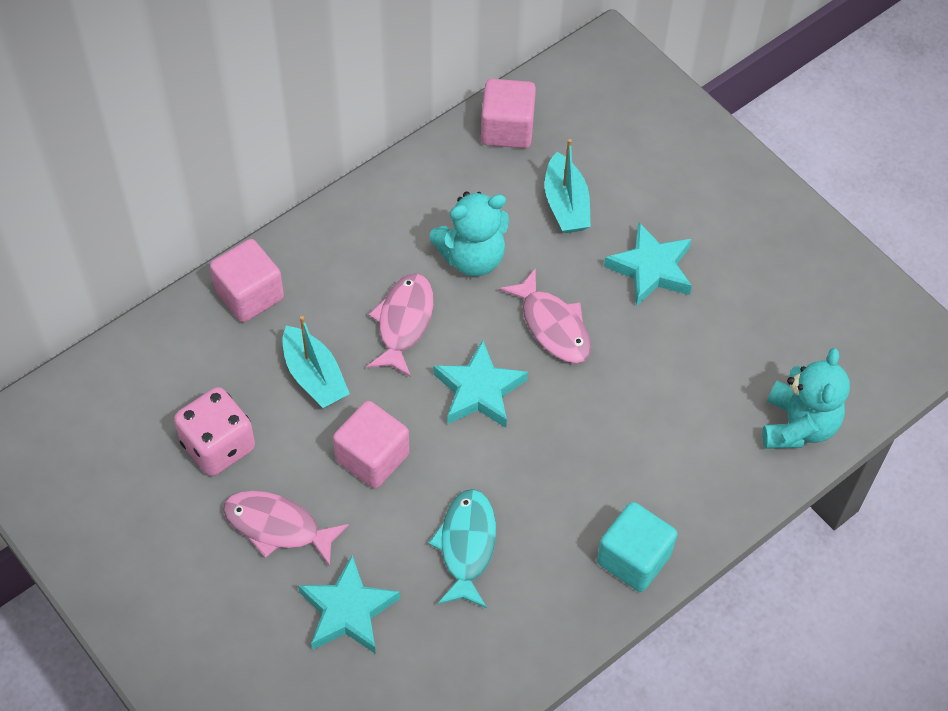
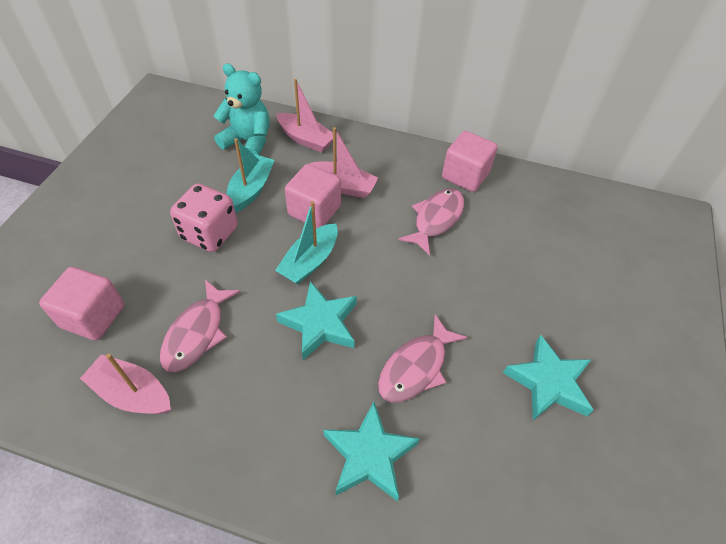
pink boat: none = 0 -> [80,354,171,414] [276,79,337,153] [309,127,378,198] = 3
turquoise cube: [597,502,678,592] = 1 -> none = 0
turquoise fish: [428,489,496,608] = 1 -> none = 0
turquoise teddy bear: [429,192,509,276] [762,348,850,449] = 2 -> [214,64,270,155] = 1

